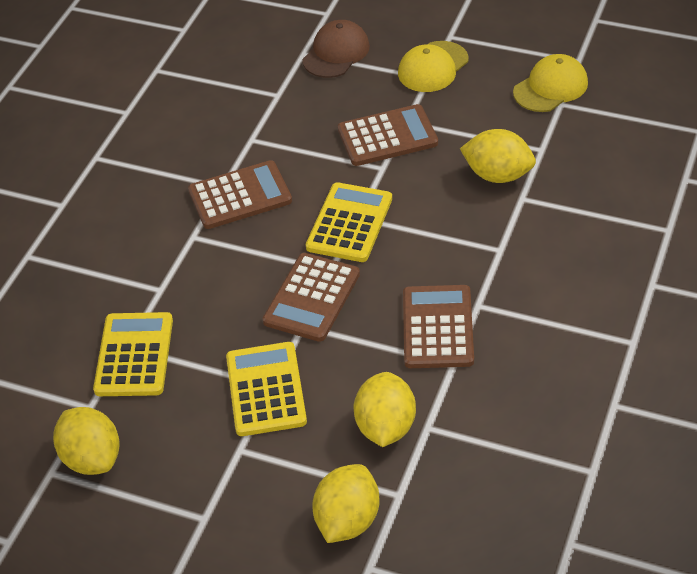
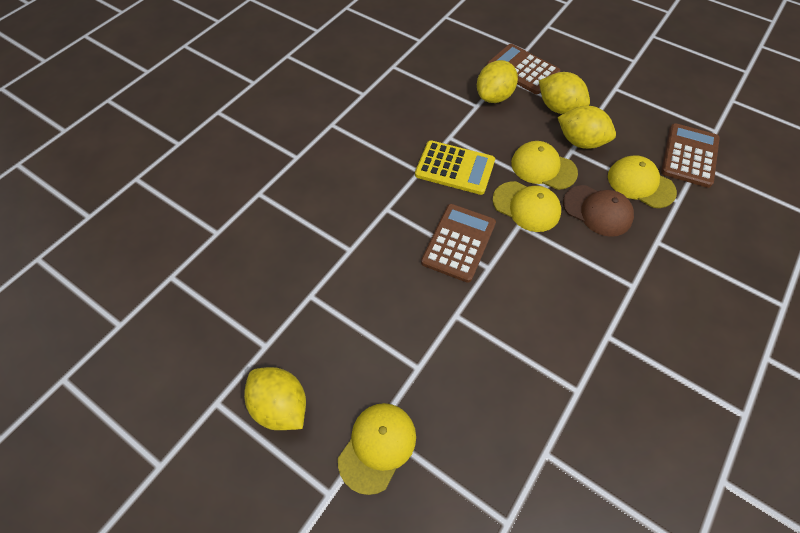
brown calculator: [188,160,292,229] [263,253,360,342] [338,104,438,166] [403,285,474,368] = 4 -> [421,204,496,283] [487,44,560,94] [661,123,720,188] = 3
yellow calculator: [93,312,173,396] [226,342,307,436] [306,182,392,262] = 3 -> [415,140,495,195] = 1
yellow cap: [398,41,468,92] [513,54,588,112] = 2 -> [338,403,416,495] [492,181,561,232] [511,141,578,190] [608,155,677,208] = 4

